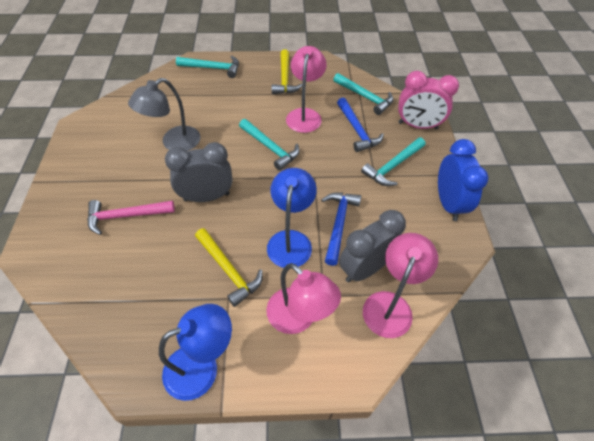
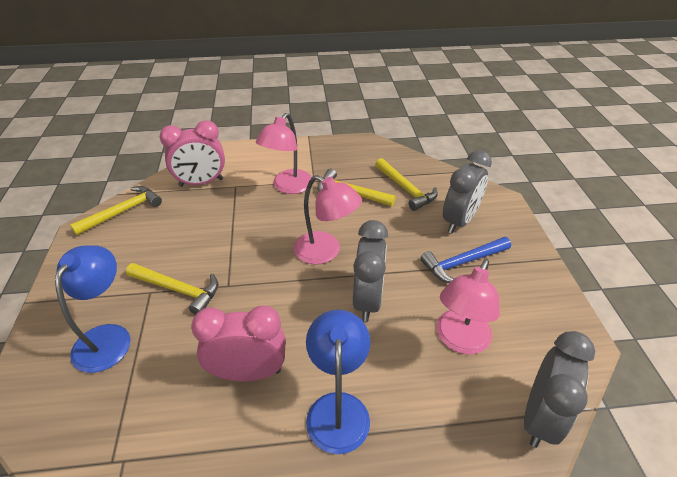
blue clock: [438,139,489,221] = 1 -> none = 0
blue hammer: [321,193,361,266] [337,97,384,152] = 2 -> [420,237,511,283] = 1
grey clock: [165,142,232,202] [339,210,406,283] = 2 -> [353,220,388,322] [443,150,492,233] [524,331,595,448] = 3
grey lamp: [128,78,200,151] = 1 -> none = 0
pink clock: [398,71,459,129] = 1 -> [160,120,225,187] [191,306,286,381] = 2
pink hammer: [87,200,175,235] = 1 -> none = 0
turquoise hammer: [176,56,239,78] [239,119,300,171] [333,73,394,115] [361,138,425,186] = 4 -> none = 0
yellow hammer: [195,228,263,307] [272,49,302,94] = 2 -> [70,186,162,235] [126,263,218,315] [317,168,396,207] [375,158,438,211] = 4

